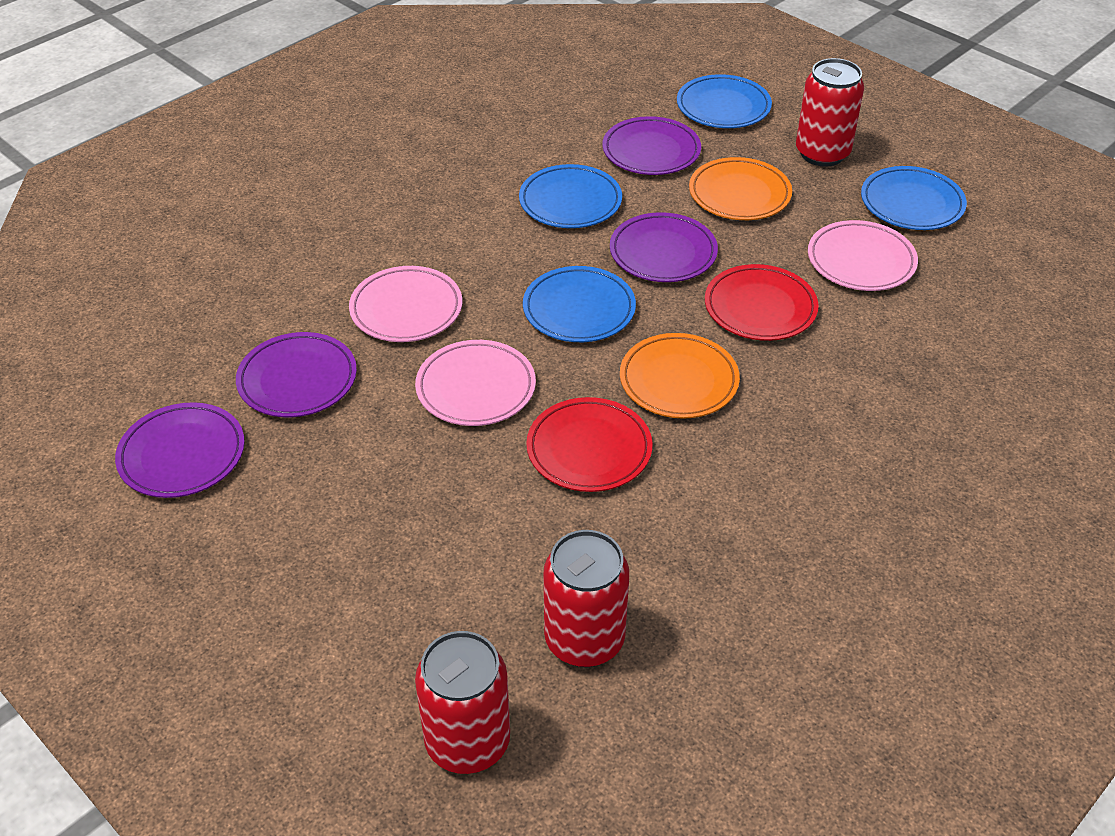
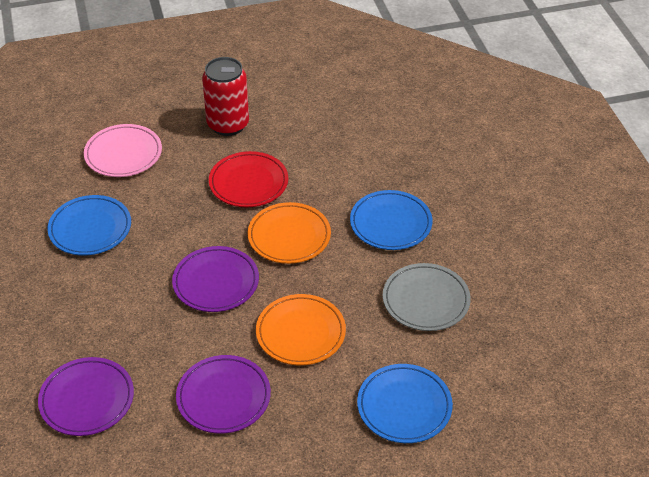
blue plate: [519,164,622,228] [523,266,636,342] [677,74,772,128] [861,166,967,230] = 4 -> [47,195,131,256] [350,190,432,250] [357,364,453,443] = 3
grey plate: none = 0 -> [383,263,471,331] = 1
pink plate: [349,266,462,342] [415,340,536,426] [808,220,918,291] = 3 -> [84,124,162,177] = 1
purple plate: [115,402,245,498] [236,332,357,417] [602,116,701,175] [610,212,718,282] = 4 -> [38,357,134,436] [172,246,259,312] [176,355,271,434] = 3
red can: [415,631,510,774] [544,530,629,667] [796,58,864,167] = 3 -> [202,57,249,136] = 1
red plate: [526,397,652,492] [705,264,819,341] = 2 -> [209,151,288,207] = 1

